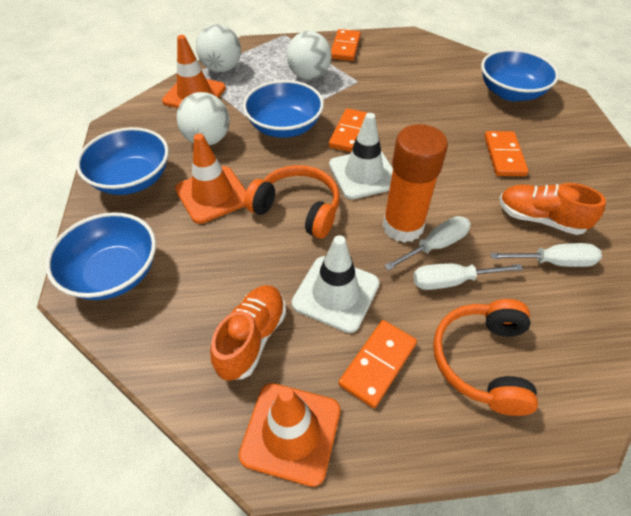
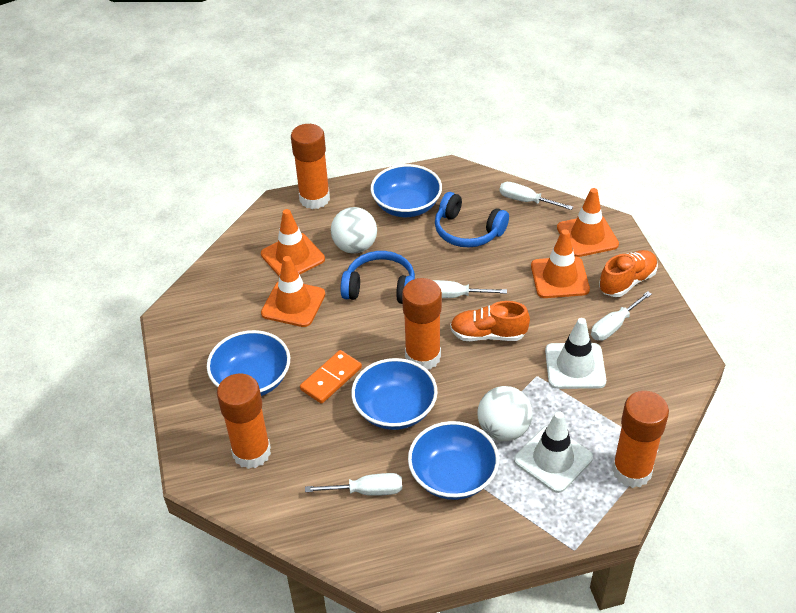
blue headphones: none = 0 -> [341,251,415,304] [435,192,509,247] = 2
orange domino: [329,108,367,152] [331,29,361,61] [338,320,417,408] [484,131,529,176] = 4 -> [300,350,362,404] = 1
orange glue stick: [382,124,448,243] = 1 -> [217,373,271,469] [291,124,330,209] [402,278,442,370] [612,391,669,488] = 4
orange headphones: [244,165,340,239] [433,299,538,416] = 2 -> none = 0
orange traffic cone: [162,35,226,108] [175,133,246,224] [239,383,341,487] = 3 -> [261,209,325,276] [261,256,325,327] [531,229,590,298] [557,188,619,257] = 4
white ball: [176,92,230,145] [196,24,241,72] [287,31,332,80] = 3 -> [331,207,377,254] [477,386,533,441] = 2
white screwdriver: [384,216,471,271] [413,263,523,290] [490,243,602,267] = 3 -> [305,473,402,496] [433,280,507,298] [499,182,573,210] [591,291,652,341] = 4

